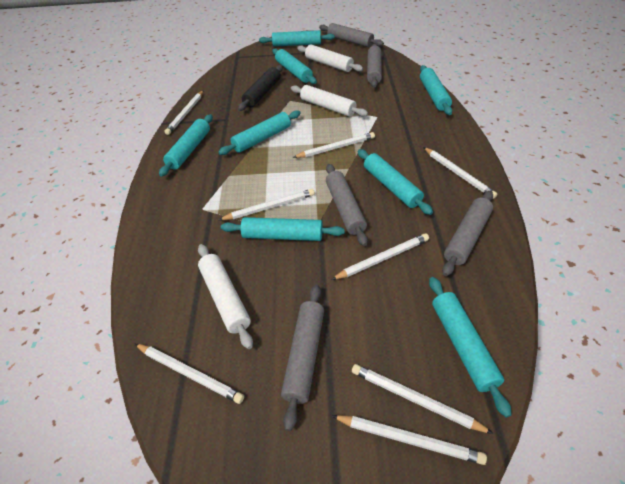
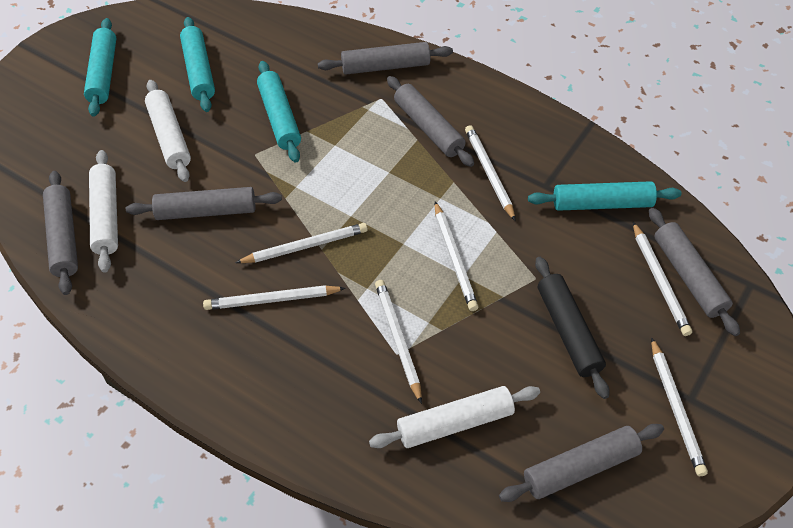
grey rolling pin: [281,284,324,431] [319,23,384,47] [326,164,368,246] [367,44,382,88] [442,191,493,276] = 5 -> [43,171,78,295] [126,187,282,220] [318,42,453,74] [387,76,474,167] [499,424,664,502] [649,208,740,336] = 6
turquoise rolling pin: [159,114,213,177] [218,110,301,155] [221,217,345,241] [259,30,335,47] [272,49,317,84] [358,149,433,215] [420,65,452,115] [429,277,512,418] = 8 -> [84,18,116,117] [180,17,215,112] [257,61,301,163] [528,181,682,211] = 4
white pencil: [135,344,244,404] [164,90,204,135] [219,189,315,220] [293,132,375,158] [331,233,429,280] [332,415,487,465] [352,364,494,434] [423,147,497,199] = 8 -> [203,285,346,310] [235,223,368,263] [375,280,422,404] [434,201,479,311] [465,125,515,221] [633,222,692,336] [651,337,708,476] = 7

